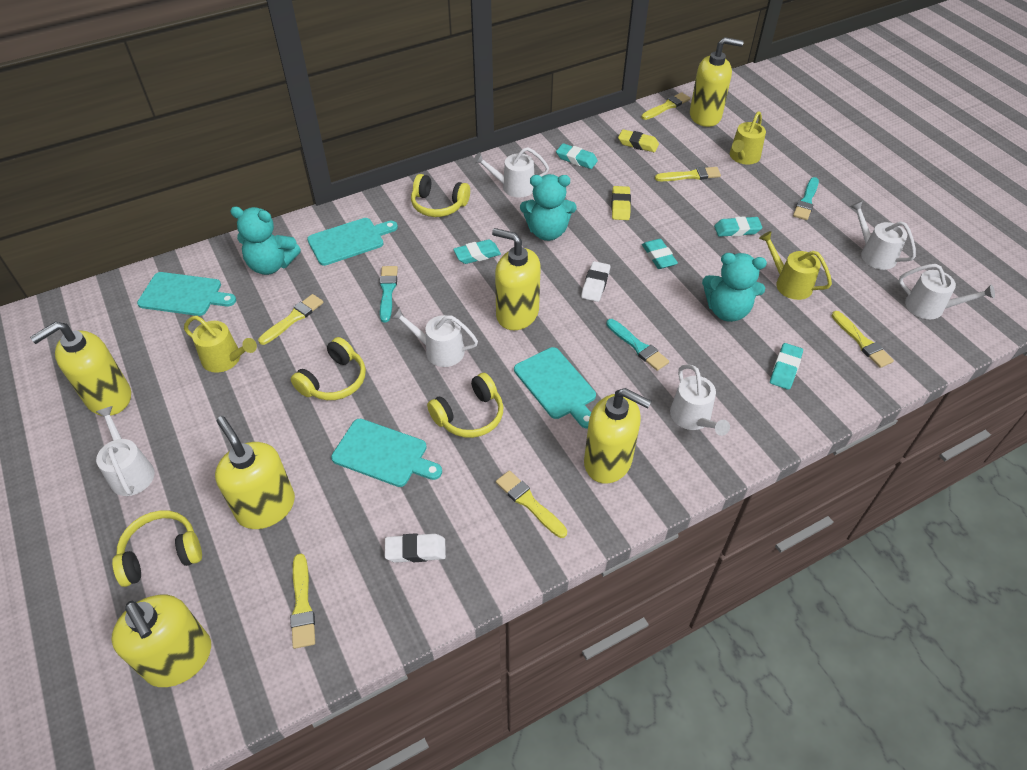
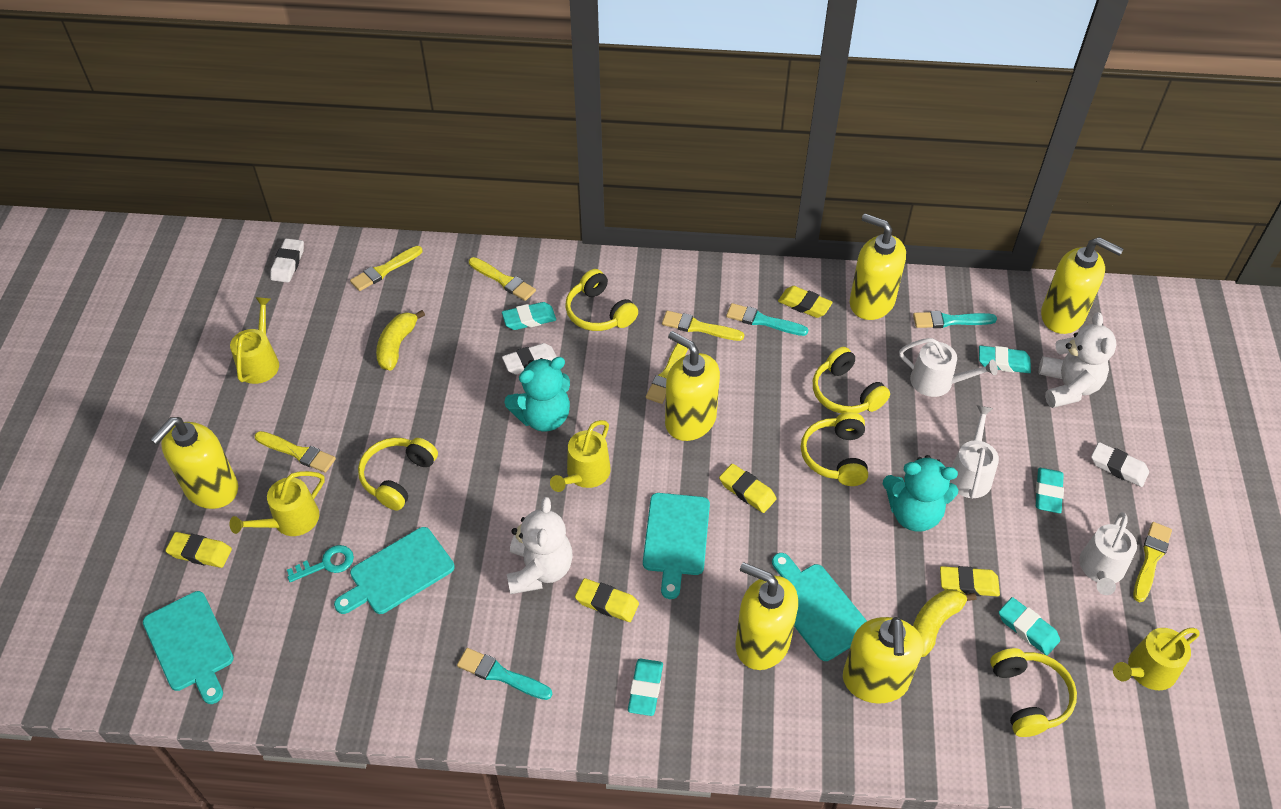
turquoise key: none = 0 -> [287,545,354,582] = 1
turquoise teddy bear: [230,207,301,275] [520,174,577,241] [702,253,767,322] = 3 -> [504,357,570,432] [883,455,958,532] = 2
white eraser: [385,533,446,563] [581,261,610,302] = 2 -> [270,238,304,283] [502,343,557,375] [1091,442,1149,487] = 3
white teddy bear: none = 0 -> [507,497,573,594] [1038,312,1117,408] = 2
white watering can: [96,406,155,496] [390,307,478,367] [473,147,549,198] [670,364,730,436] [850,201,916,270] [899,264,995,319] = 6 -> [899,338,998,397] [950,405,999,499] [1079,512,1137,595] = 3
yellow banana: none = 0 -> [376,310,425,371] [913,589,977,657] = 2
yellow eraser: [611,186,631,220] [618,129,659,152] = 2 -> [165,532,232,568] [575,578,639,622] [719,464,776,513] [778,286,833,318] [940,566,1000,596] = 5
yellow headphones: [112,510,202,587] [291,337,366,400] [411,174,470,217] [427,373,504,438] = 4 -> [358,438,438,511] [565,269,638,331] [801,412,868,486] [813,347,890,414] [990,648,1077,737] = 5
yellow watering can: [184,316,257,373] [730,111,766,165] [759,231,832,300] = 3 -> [229,471,325,536] [230,297,279,384] [550,420,611,492] [1113,628,1199,690] = 4

